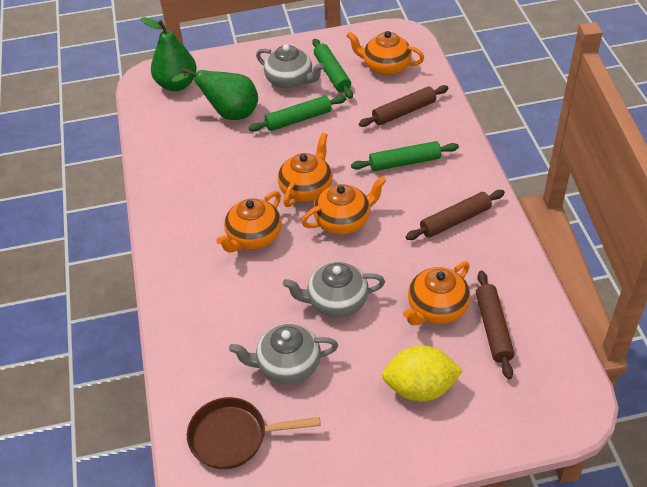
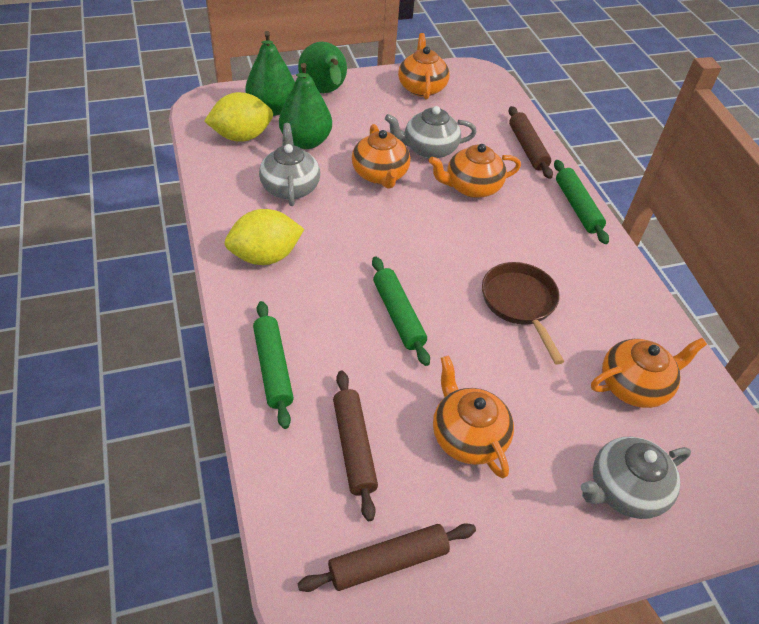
green pear: [141,17,197,91] [172,68,258,120] = 2 -> [245,31,295,116] [279,63,332,149] [298,42,347,93] = 3
yellow lemon: [382,345,463,402] = 1 -> [204,92,273,142] [224,209,304,265] = 2

